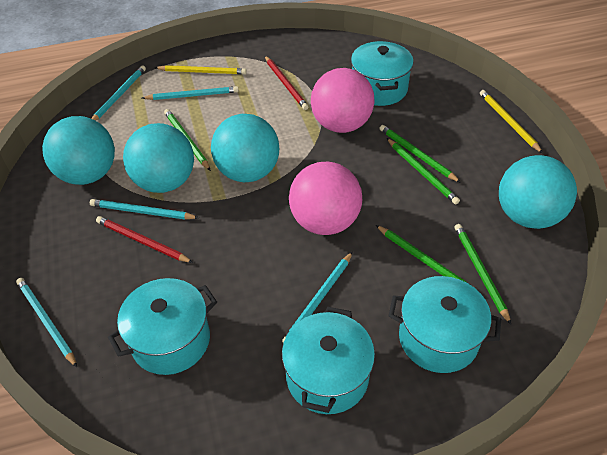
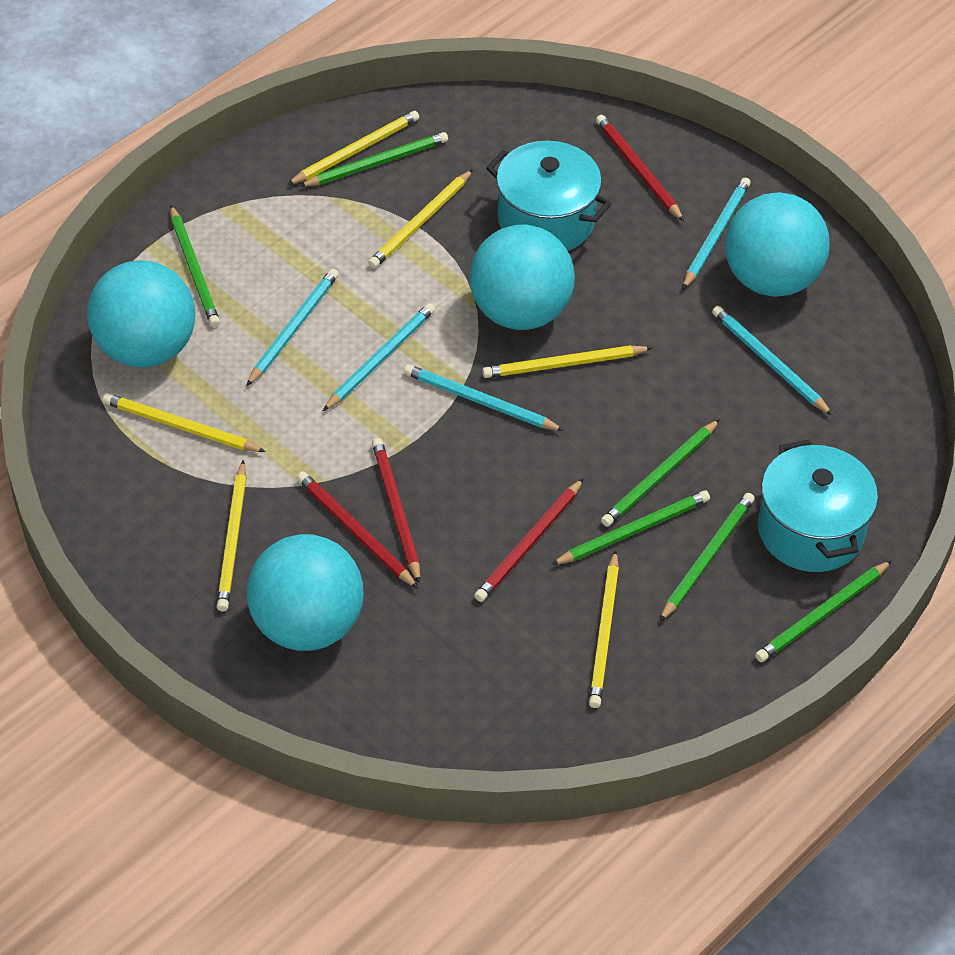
green pencil: [164,109,211,171] [376,225,477,290] [379,125,461,183] [387,138,460,204] [454,224,511,325] = 5 -> [170,205,220,327] [299,132,448,187] [551,490,710,565] [601,419,720,527] [659,493,755,622] [755,560,892,662] = 6
pink ball: [289,162,362,235] [311,68,374,133] = 2 -> none = 0
red pencil: [96,216,193,263] [265,56,309,110] = 2 -> [297,472,418,588] [372,438,420,584] [474,478,584,602] [596,115,684,221] = 4
turquoise pot: [108,278,217,375] [282,307,375,414] [351,41,414,106] [389,276,501,373] = 4 -> [486,141,612,251] [758,439,878,572] = 2
yellow pencil: [155,65,247,74] [480,90,543,153] = 2 -> [103,393,266,452] [216,460,246,612] [287,111,419,185] [368,169,473,268] [482,345,652,378] [589,550,619,708] = 6

